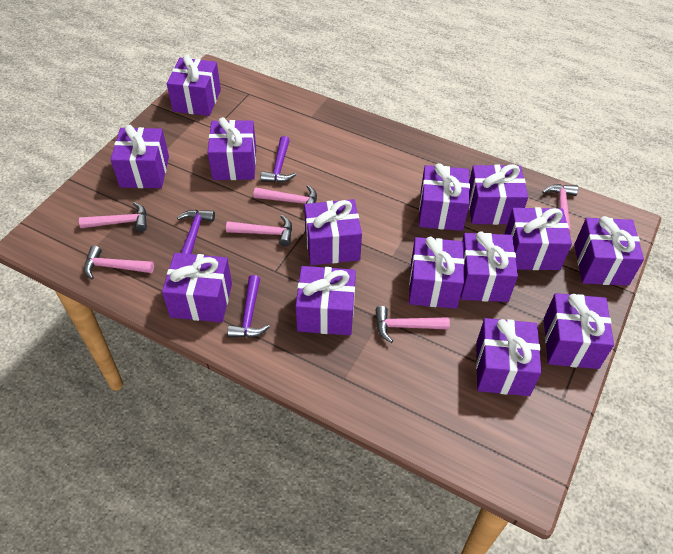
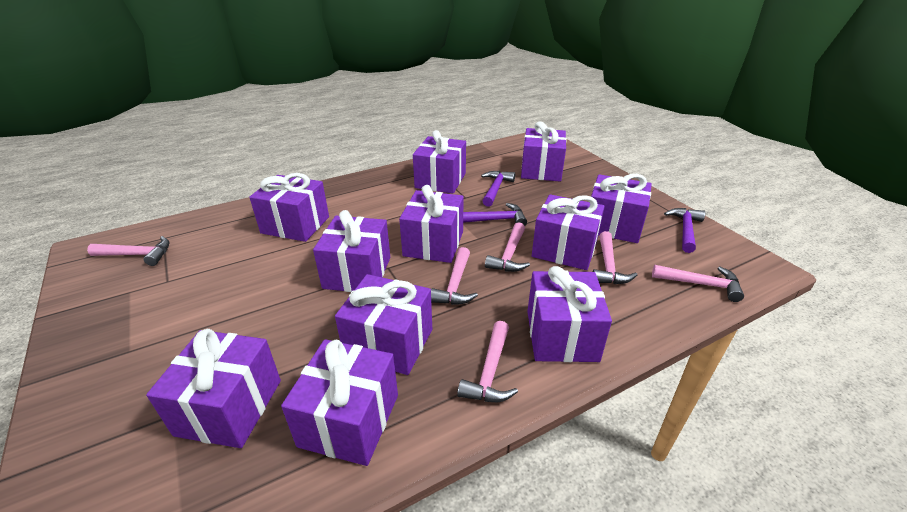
purple gift: [111,125,169,188] [162,253,232,322] [167,55,221,116] [208,117,256,180] [295,266,356,335] [304,199,362,265] [409,237,464,309] [419,163,470,231] [461,232,518,302] [469,164,528,225] [476,318,541,396] [505,207,572,270] [544,293,614,369] [574,216,644,286] = 14 -> [146,329,281,448] [249,173,329,242] [281,339,398,466] [313,210,390,292] [335,274,432,375] [399,185,464,263] [413,130,466,194] [521,121,567,181] [527,266,612,362] [532,194,605,270] [591,174,652,243] = 11

